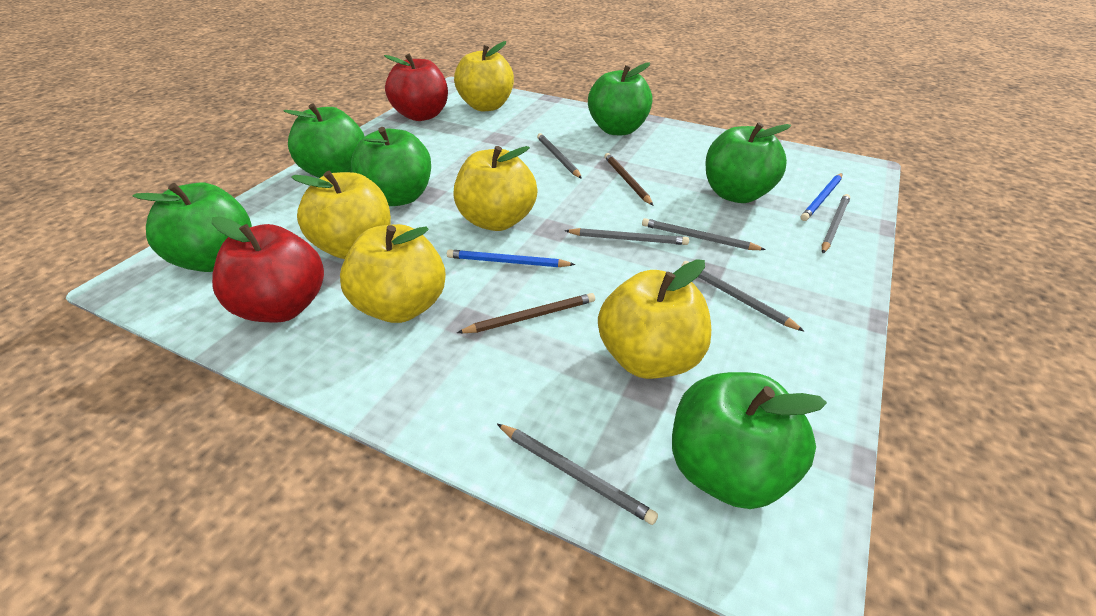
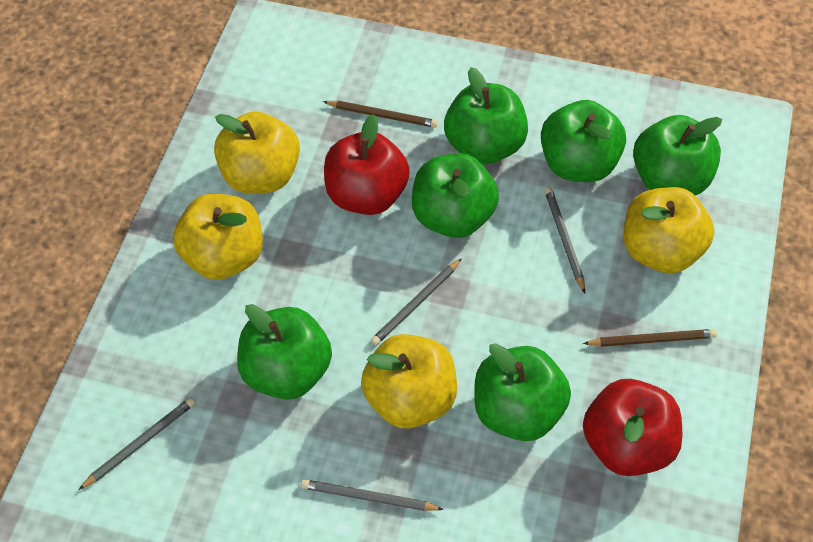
blue pencil: [447,249,575,267] [801,173,842,221] = 2 -> none = 0
grey pencil: [497,424,658,525] [537,133,582,179] [565,228,689,245] [642,218,766,250] [681,261,805,332] [822,194,850,253] = 6 -> [78,397,195,490] [301,479,444,511] [371,258,462,345] [545,187,585,293] = 4
yellow apple: [291,171,391,259] [340,224,446,323] [453,146,537,231] [454,41,514,111] [598,259,711,379] = 5 -> [173,194,263,280] [214,111,300,194] [361,334,457,429] [624,187,714,273] = 4

